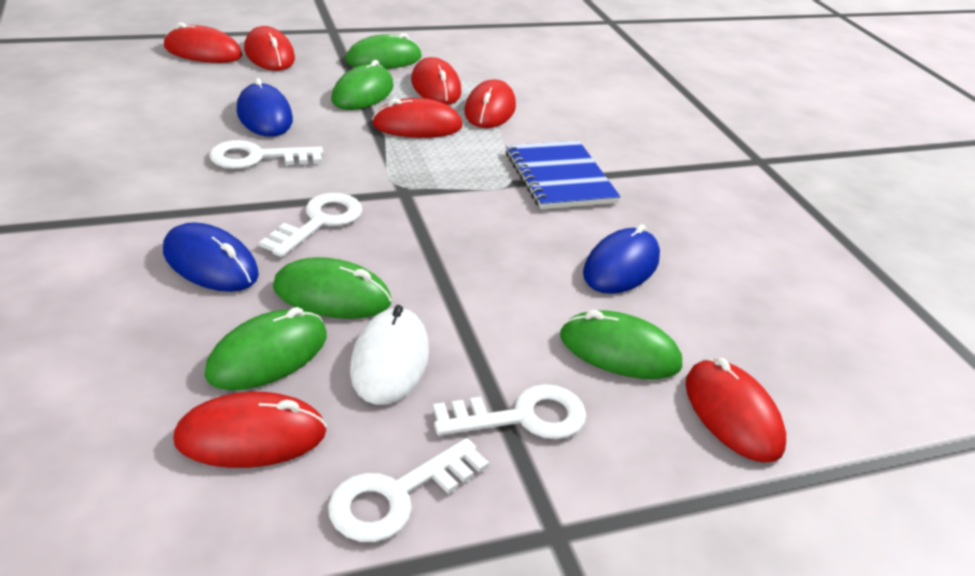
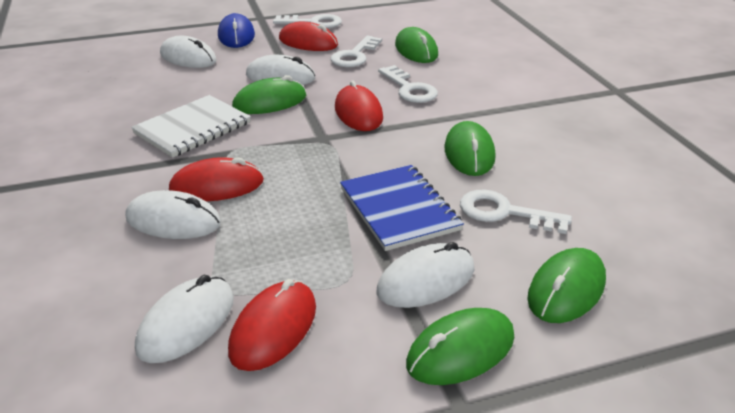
blue mouse: [163,222,259,292] [237,78,293,137] [583,224,660,294] = 3 -> [218,13,255,48] = 1
red mouse: [164,22,242,63] [173,392,327,468] [244,26,295,71] [372,98,463,138] [411,57,461,105] [464,80,516,128] [685,358,786,462] = 7 -> [169,157,264,201] [228,279,316,371] [279,22,338,51] [335,81,383,131] = 4
white mouse: [350,305,429,405] = 1 -> [126,190,221,239] [135,275,234,363] [160,36,217,68] [246,55,316,85] [376,242,474,308] = 5
white notebook: none = 0 -> [131,95,251,158] = 1

